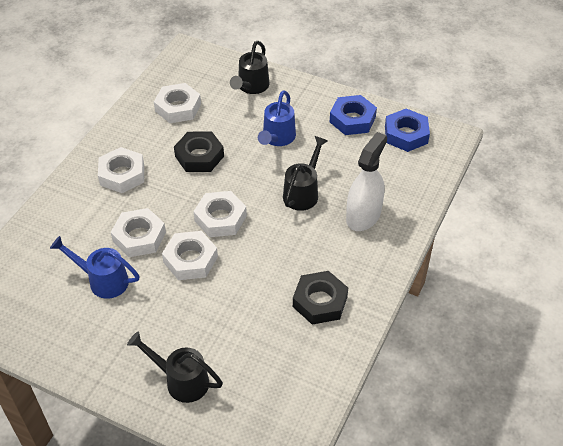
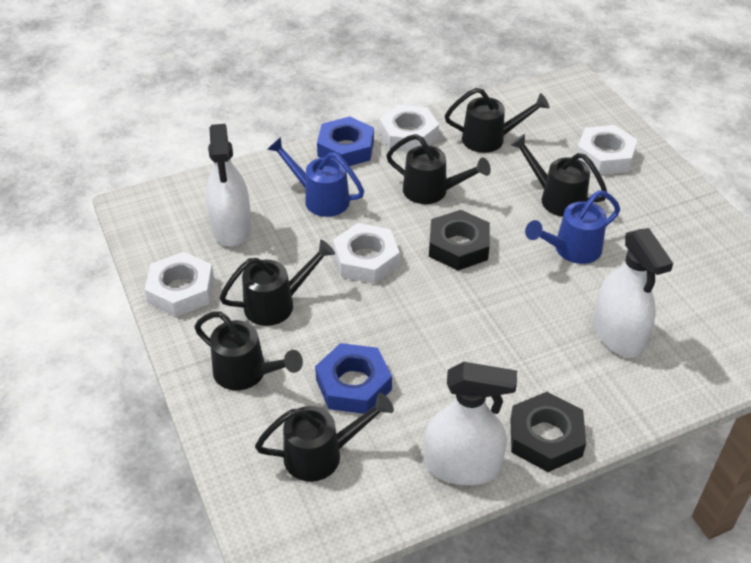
black watering can: [127,331,223,403] [230,41,269,94] [283,136,328,211] = 3 -> [194,311,303,390] [220,240,335,326] [255,393,394,482] [386,134,491,204] [445,88,550,153] [510,134,607,217] = 6
white nut: [98,147,144,193] [111,208,166,257] [154,83,201,123] [162,231,218,280] [193,191,247,237] = 5 -> [144,252,214,317] [333,223,400,284] [379,105,439,152] [576,125,638,175] = 4
white spray bottle: [346,132,387,231] = 1 -> [206,124,252,247] [425,362,517,485] [594,228,673,358] = 3

